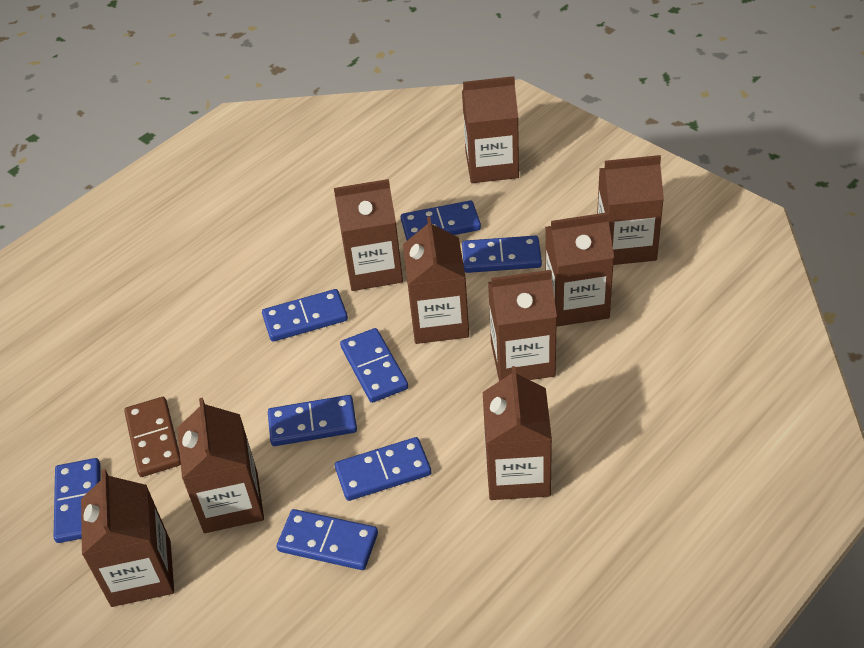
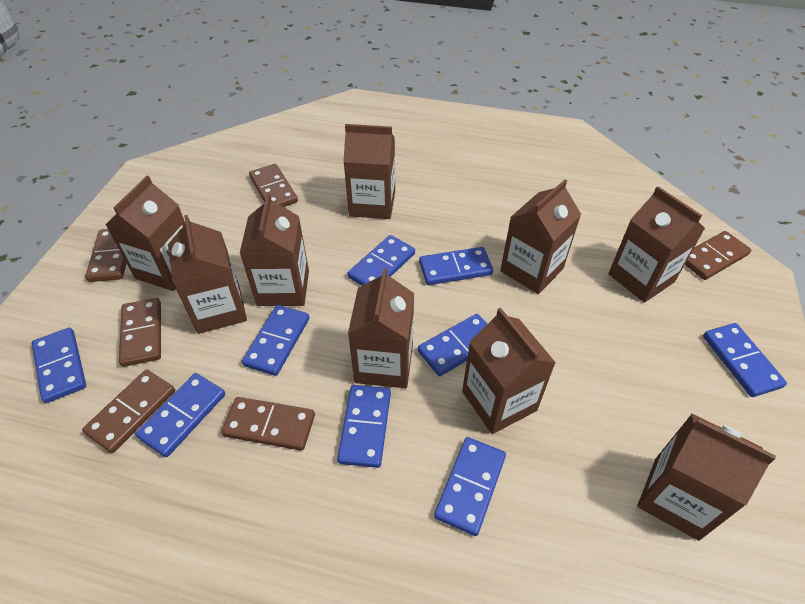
blue domino: [54,458,100,543] [262,289,348,342] [268,395,357,446] [277,509,378,570] [335,437,431,501] [340,328,408,403] [401,200,481,240] [462,235,542,273] = 8 -> [32,328,86,403] [135,373,225,457] [242,305,309,376] [337,385,391,468] [348,235,415,286] [418,314,487,376] [419,247,493,285] [434,437,506,536] [703,323,787,397] = 9
brown domino: [124,397,181,477] = 1 -> [82,370,175,453] [85,229,127,282] [119,298,161,367] [222,397,315,451] [249,164,298,207] [685,231,751,280] = 6

